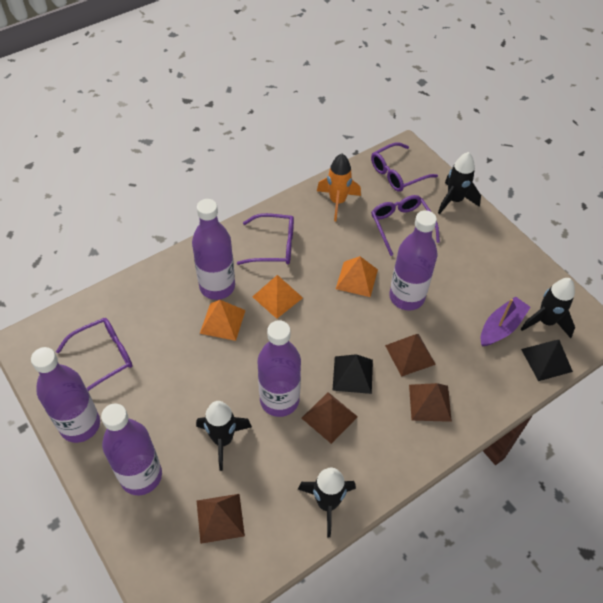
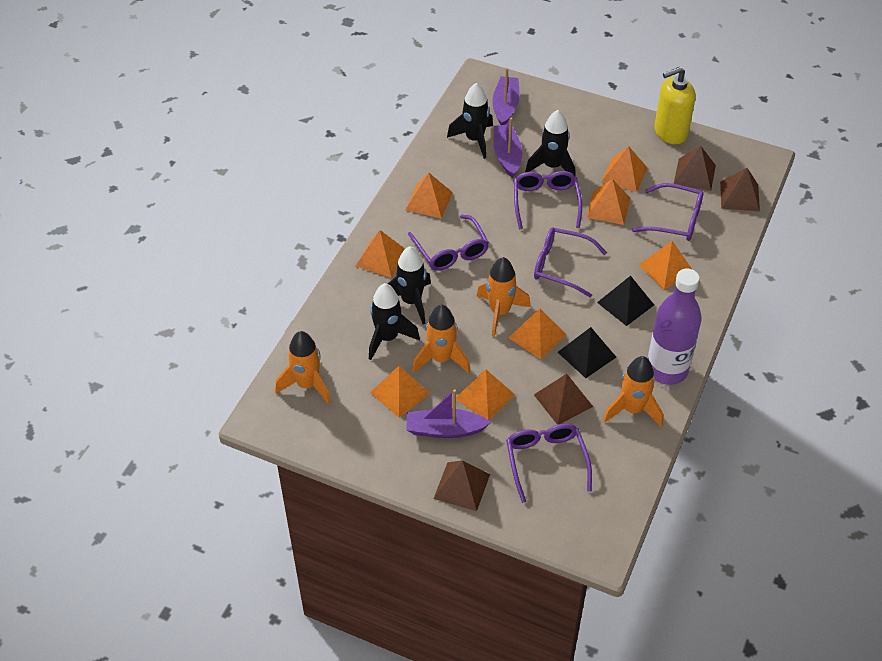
orange pyramid: [200,300,246,341] [252,275,303,319] [336,256,378,297] = 3 -> [356,230,405,278] [370,366,430,418] [405,173,453,219] [456,370,515,420] [508,309,566,359] [586,179,631,225] [601,146,647,192] [639,241,692,290] = 8
orange rocket: [317,154,361,221] = 1 -> [275,331,331,404] [412,305,470,373] [477,257,531,337] [603,356,663,427] = 4
purple boat: [481,296,530,347] = 1 -> [406,389,491,438] [492,68,520,125] [494,118,522,178] = 3
purple bottle: [31,347,100,443] [101,404,162,495] [192,199,235,300] [258,320,301,417] [389,210,437,311] = 5 -> [648,269,702,385] = 1
purple glasses: [56,318,133,391] [237,213,294,265] [371,142,438,192] [371,195,440,256] = 4 -> [408,215,489,271] [506,423,592,503] [514,171,582,229] [534,227,607,298] [632,183,704,241] = 5
yellow soap dispenser: none = 0 -> [654,67,696,144] = 1

